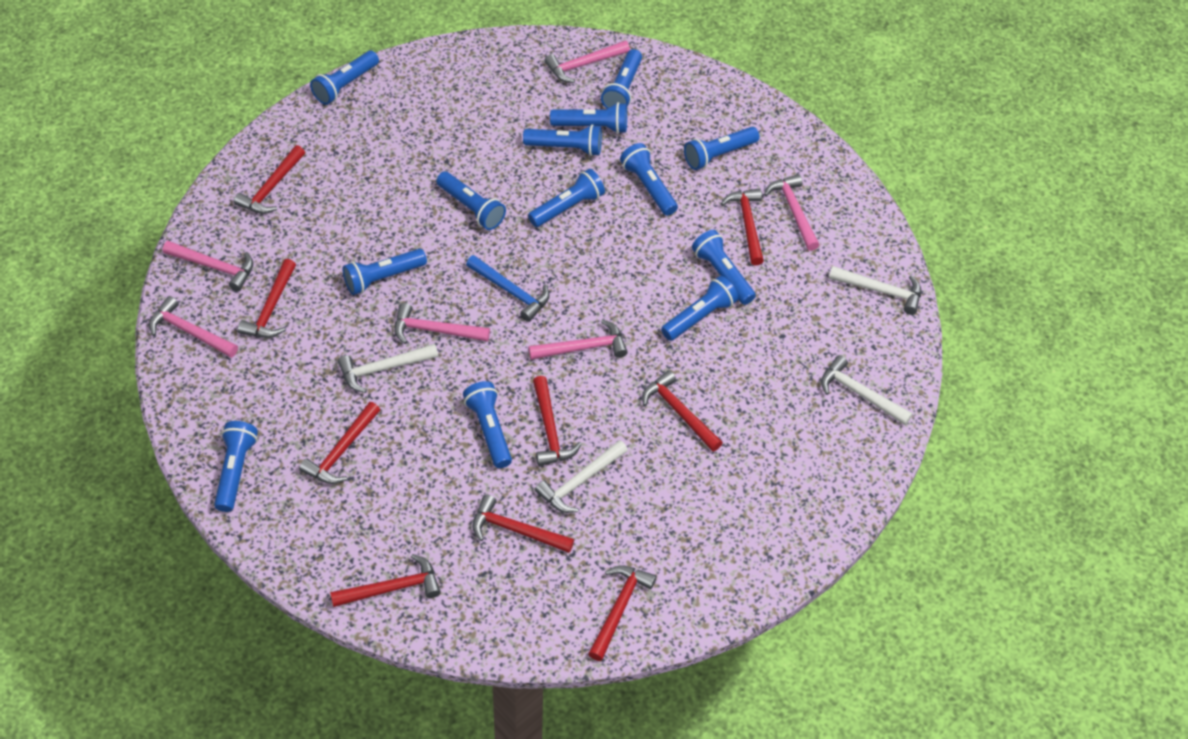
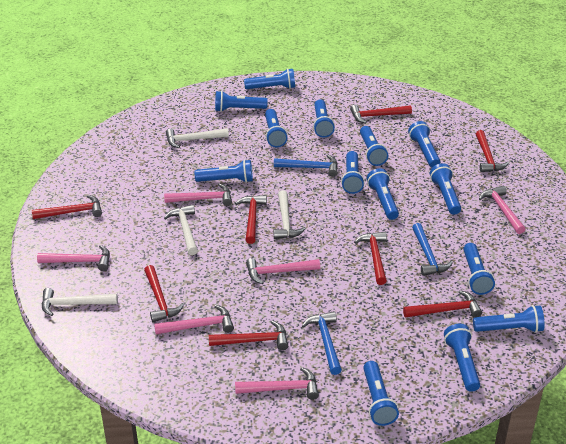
blue flashlight: [214,421,258,512] [310,51,379,105] [342,249,427,295] [436,172,506,230] [463,381,512,468] [523,124,602,156] [528,169,605,227] [550,102,627,134] [601,49,642,109] [620,143,678,216] [661,276,738,341] [684,127,760,170] [692,230,756,305] = 13 -> [194,160,253,183] [215,91,268,112] [244,68,295,89] [265,109,288,147] [313,100,335,138] [341,151,365,194] [360,126,388,166] [363,361,399,426] [367,168,399,220] [408,121,440,167] [430,163,461,215] [444,324,480,392] [463,243,495,295] [473,305,545,333] = 14
blue hammer: [466,255,549,322] = 1 -> [274,155,338,176] [302,311,342,375] [412,223,453,276] = 3
red hammer: [234,145,305,214] [238,259,296,338] [299,402,380,484] [330,554,441,607] [473,494,574,553] [533,376,582,466] [588,565,656,661] [642,370,723,452] [721,188,764,266] = 9 -> [32,195,102,219] [144,265,184,322] [209,321,288,350] [235,195,267,244] [350,105,412,123] [354,232,387,285] [403,290,482,318] [476,130,509,172] = 8

